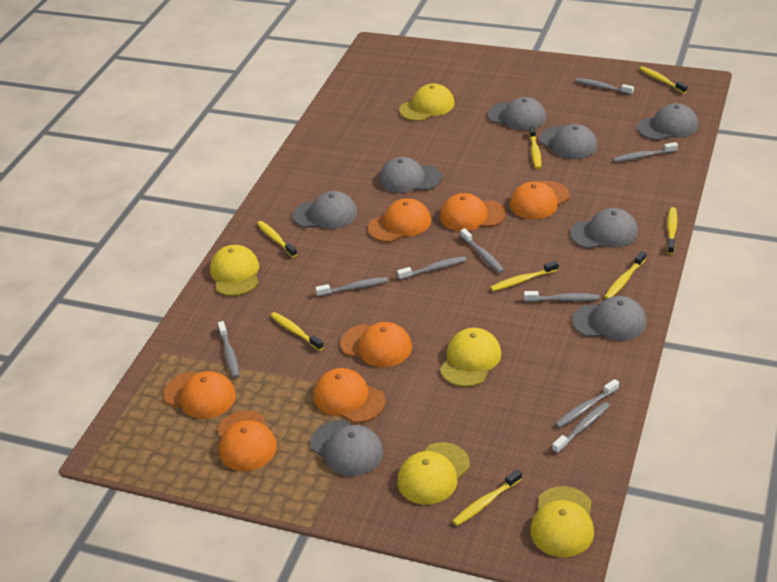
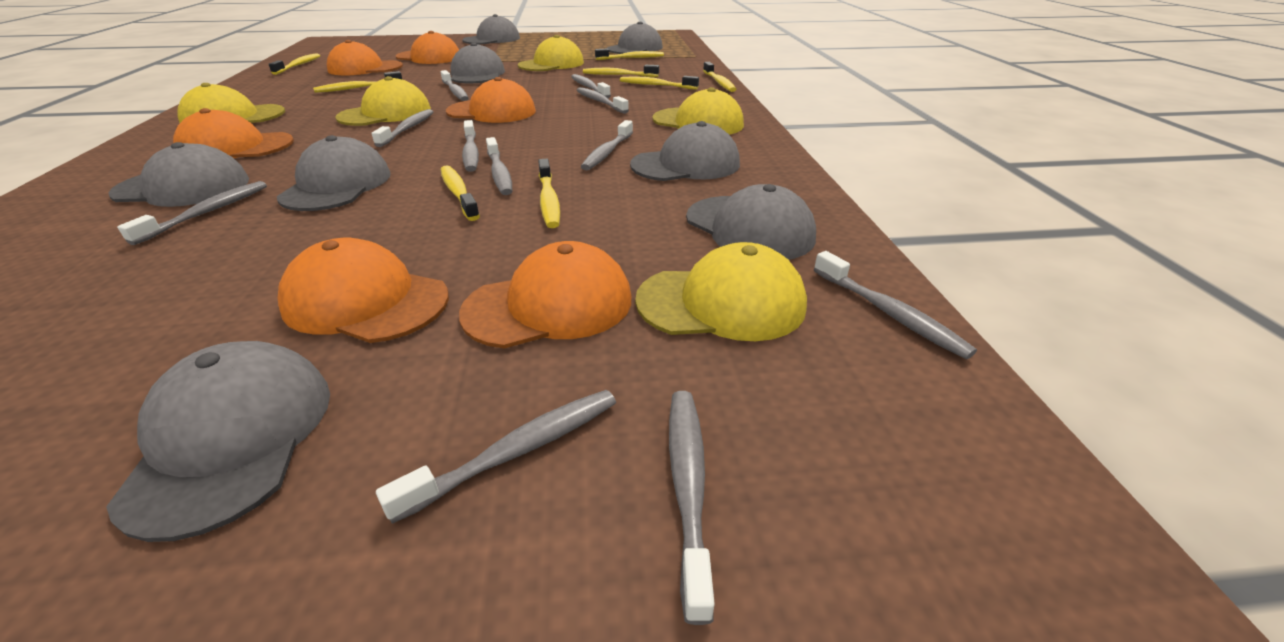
grey toothbrush: [218,321,239,378] [315,277,388,297] [397,256,466,280] [460,228,505,273] [524,291,600,302] [552,402,610,454] [555,379,619,428] [575,78,634,95] [613,142,678,162] = 9 -> [117,181,267,245] [372,109,433,147] [376,390,616,524] [440,70,469,101] [462,120,479,172] [486,137,512,195] [571,74,611,98] [577,87,629,114] [581,120,633,170] [669,391,715,625] [814,251,977,359] = 11
orange cap: [163,371,236,419] [217,411,277,471] [314,368,386,423] [340,322,412,367] [368,198,431,242] [440,193,506,231] [510,181,570,219] = 7 -> [173,108,294,158] [277,238,449,343] [326,40,403,75] [396,31,459,64] [446,77,536,123] [459,241,631,349] = 6

